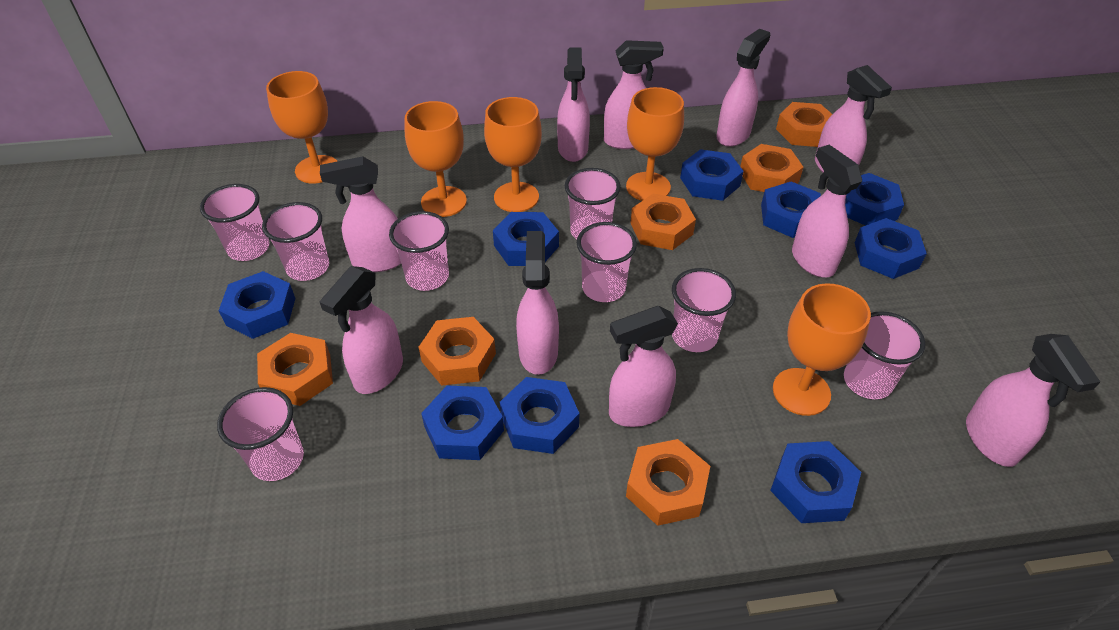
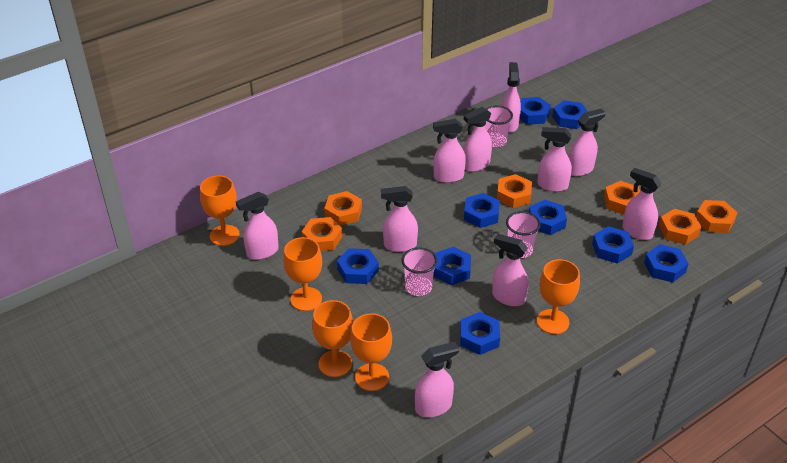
pink cup: [200,184,270,261] [217,387,304,481] [262,202,329,281] [389,211,449,291] [565,168,621,239] [577,222,637,302] [672,268,736,352] [844,311,926,399] = 8 -> [401,247,437,296] [485,106,513,147] [506,211,541,258] = 3

